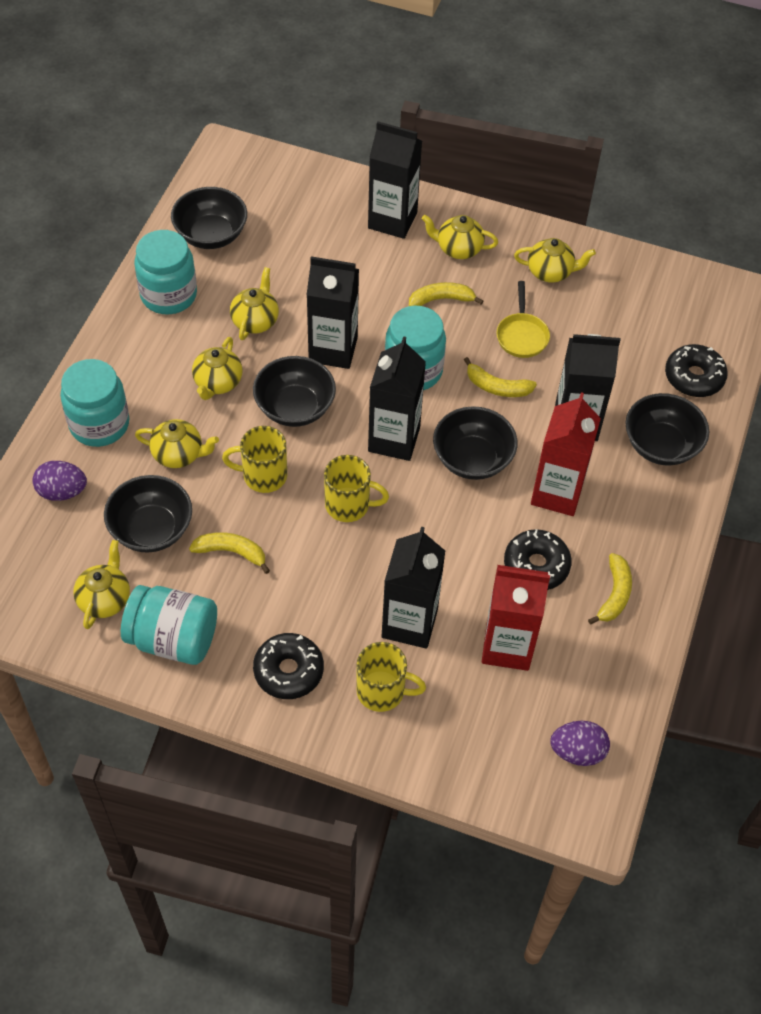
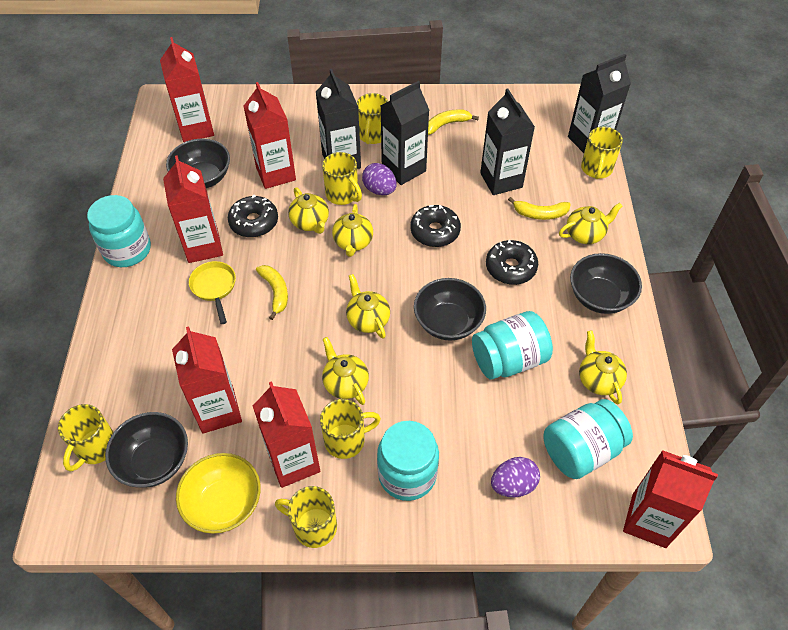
black bowl: [104,475,192,553] [171,187,247,249] [253,356,336,427] [433,406,518,480] [625,393,709,466] = 5 -> [105,412,188,488] [166,138,230,188] [414,278,486,341] [570,253,642,314] = 4
black carton: [307,256,359,369] [368,121,422,239] [368,336,426,461] [382,527,445,649] [555,334,620,441] = 5 -> [316,69,361,169] [381,81,429,185] [480,88,535,195] [568,54,631,153] = 4
red carton: [482,565,550,671] [531,392,601,516] = 2 -> [160,37,214,142] [163,155,223,263] [172,326,242,434] [243,82,296,189] [253,381,320,488] [623,450,718,548] = 6
yellow banana: [189,532,270,574] [409,282,483,306] [464,357,537,397] [588,553,632,624] = 4 -> [256,265,288,320] [428,109,479,135] [508,197,571,220] = 3
yellow bowl: none = 0 -> [176,453,261,534] = 1
yellow mug: [222,426,287,493] [324,455,389,522] [356,642,426,712] = 3 -> [58,404,113,472] [275,486,337,548] [320,399,381,459] [322,152,362,205] [357,93,388,144] [581,127,623,179] = 6

